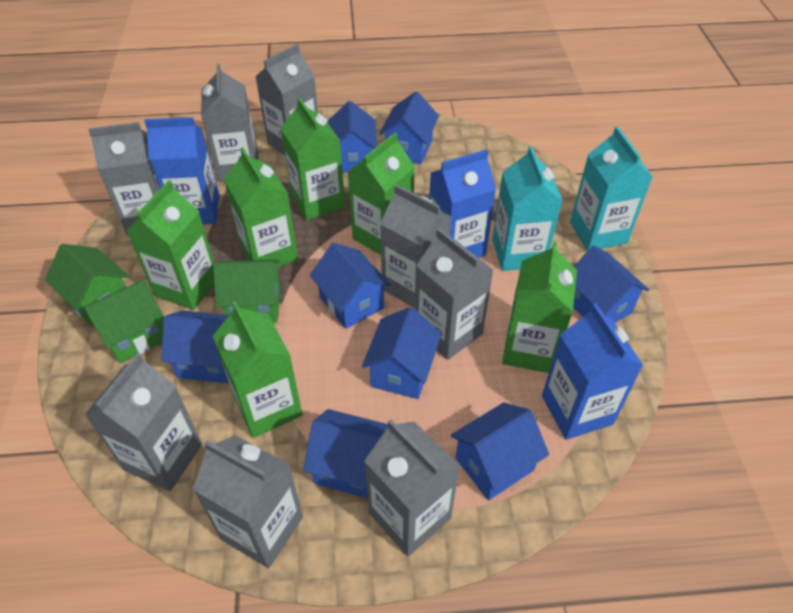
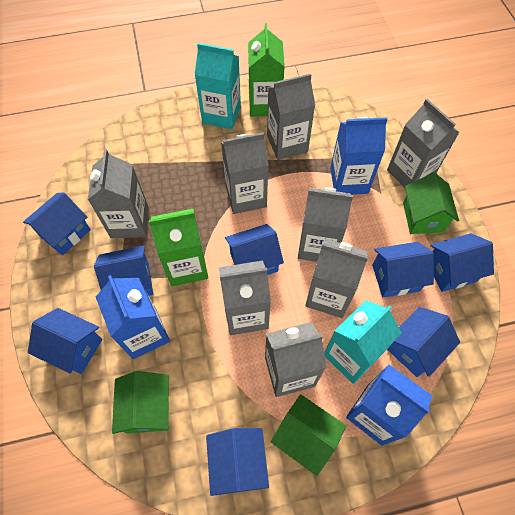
green carton: [126,180,214,310] [213,301,302,438] [224,147,298,268] [281,97,345,220] [348,132,415,255] [502,241,577,373] = 6 -> [149,209,208,286] [248,23,285,116] = 2

